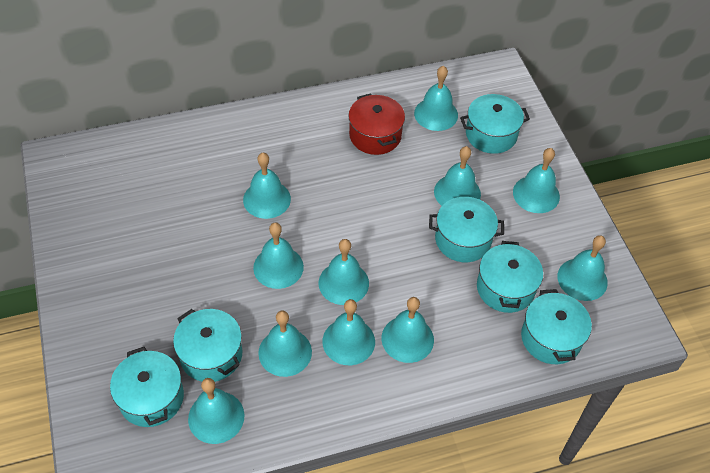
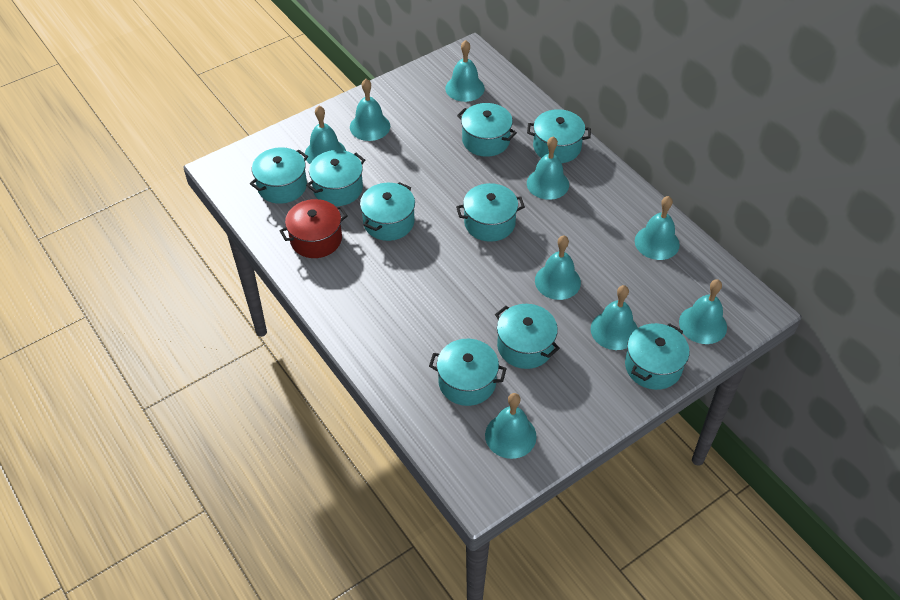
turquoise bell: [188,378,245,444] [243,153,291,219] [253,222,304,289] [258,310,312,377] [319,239,369,305] [322,299,375,365] [382,297,434,363] [414,66,458,131] [434,146,481,206] [513,148,560,213] [557,235,608,301] = 11 -> [305,106,346,164] [350,79,390,141] [445,40,485,102] [485,393,537,459] [527,137,569,200] [535,236,581,300] [591,285,638,350] [635,196,680,260] [679,279,727,344] = 9
turquoise pot: [110,347,184,427] [173,309,243,382] [429,197,504,262] [460,94,530,154] [477,241,543,313] [521,289,592,364] = 6 -> [250,147,308,204] [306,150,365,206] [360,182,415,241] [429,339,507,406] [456,183,525,242] [457,103,517,157] [495,304,560,369] [527,109,591,163] [625,323,689,390] = 9

